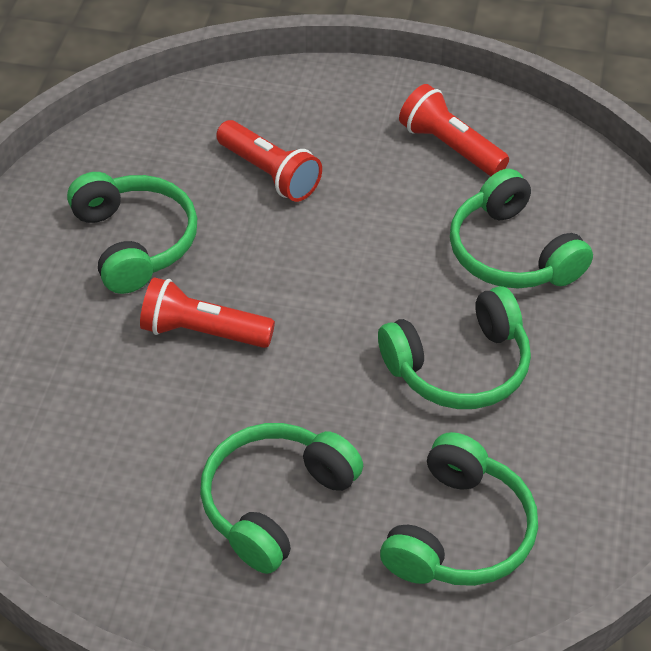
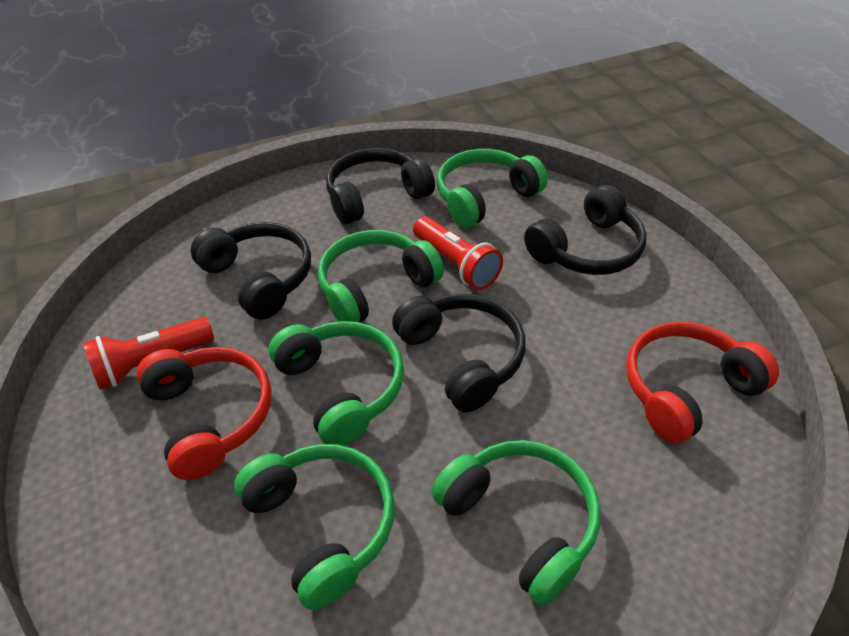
black headphones: none = 0 -> [191,222,311,320] [326,148,435,224] [392,294,525,412] [524,185,647,275] = 4
red flashlight: [140,277,275,348] [216,120,322,202] [399,84,509,176] = 3 -> [83,317,214,390] [413,216,503,290] = 2
red headphones: none = 0 -> [136,347,271,480] [626,321,779,444] = 2

